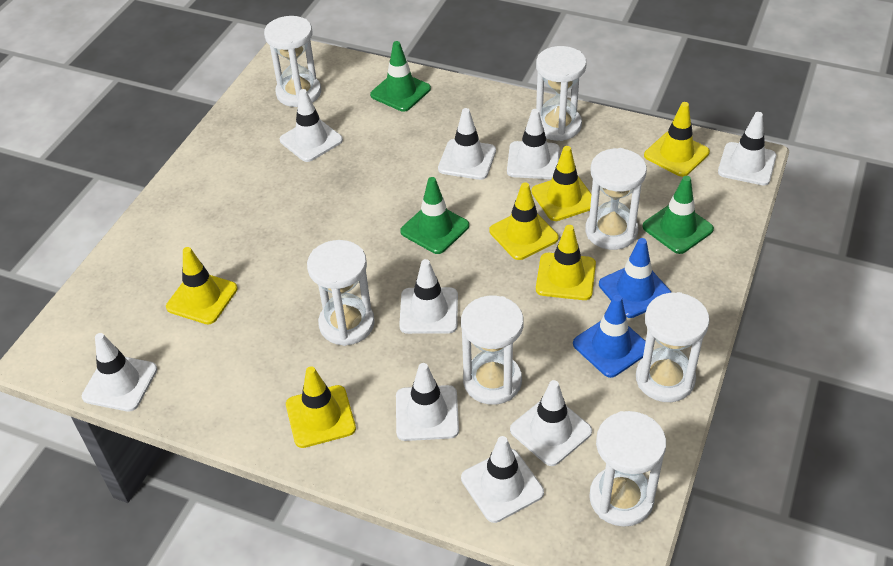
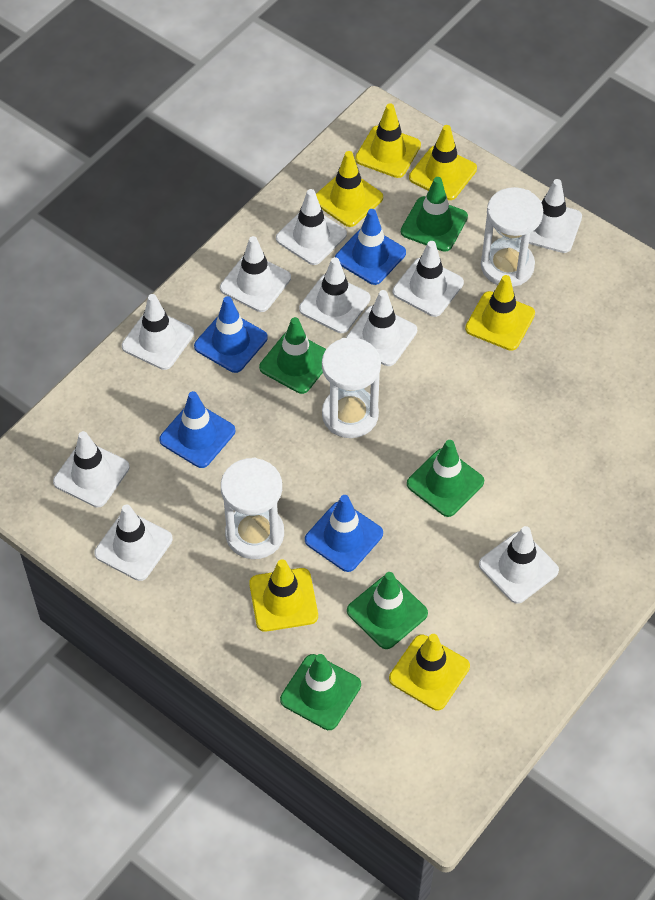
blue traffic cone: [573,295,646,378] [599,238,672,318] = 2 -> [159,391,235,468] [194,296,267,373] [305,495,383,572] [335,209,406,285] = 4
green traffic cone: [370,41,431,112] [400,177,469,254] [642,176,714,254] = 3 -> [259,317,326,394] [280,654,361,730] [347,572,428,649] [401,177,468,252] [407,440,484,517] = 5
white hourglass: [264,16,321,107] [307,240,375,346] [461,296,524,405] [536,46,586,141] [585,148,647,250] [589,411,666,527] [636,292,710,402] = 7 -> [221,458,284,559] [322,337,381,438] [481,187,543,287] = 3
white traffic cone: [82,333,157,412] [280,89,343,162] [396,363,459,441] [399,259,458,334] [438,108,496,180] [461,436,544,523] [507,109,560,179] [510,380,592,466] [718,112,776,185] = 9 -> [53,431,130,507] [94,504,173,581] [122,294,194,370] [220,236,291,312] [276,189,347,265] [299,257,371,333] [346,290,417,366] [393,241,464,317] [479,526,559,604] [529,179,582,253] = 10

